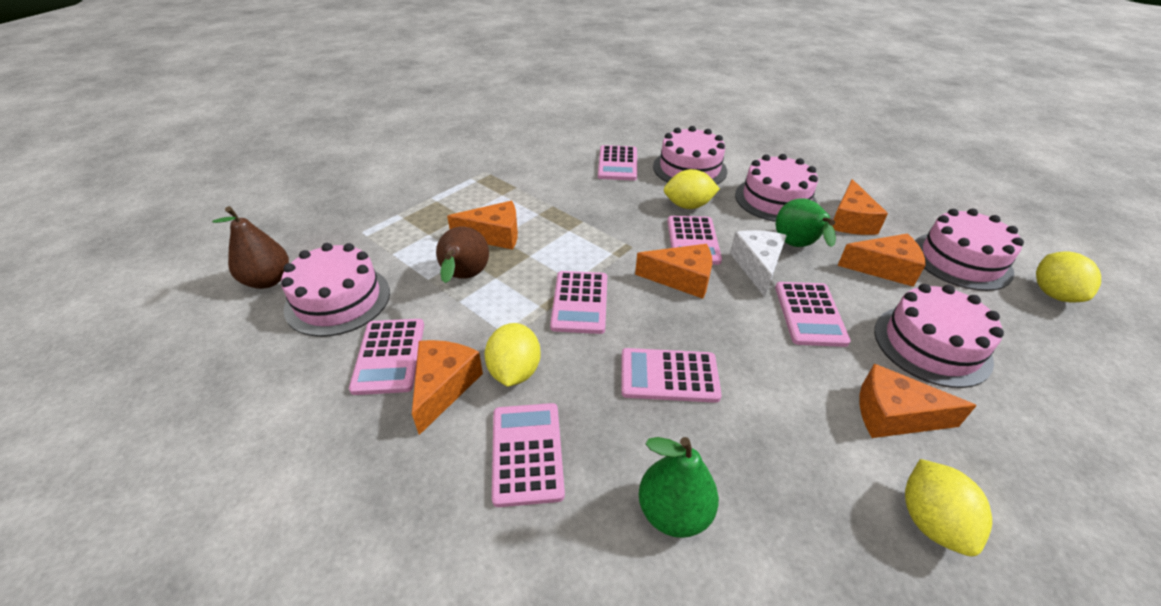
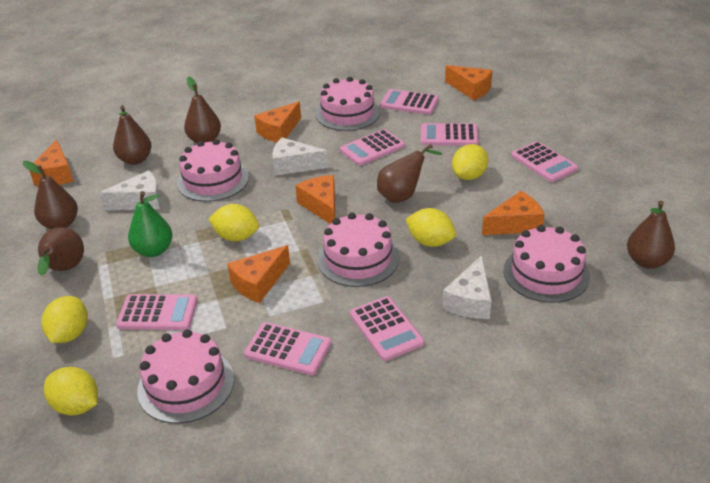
brown pear: [212,206,289,289] [436,227,489,283] = 2 -> [23,161,78,229] [37,227,84,276] [113,105,151,165] [184,77,221,143] [377,144,442,203] [627,201,675,268] = 6
green pear: [639,437,719,538] [776,198,836,247] = 2 -> [128,191,173,257] = 1
white cheese: [730,230,787,297] = 1 -> [99,170,161,210] [273,137,328,176] [442,255,492,319] = 3
yellow lemon: [485,323,541,387] [664,169,720,209] [905,459,992,556] [1036,251,1101,303] = 4 -> [42,296,88,343] [44,367,98,415] [209,204,259,241] [405,208,456,247] [452,144,488,180] = 5

